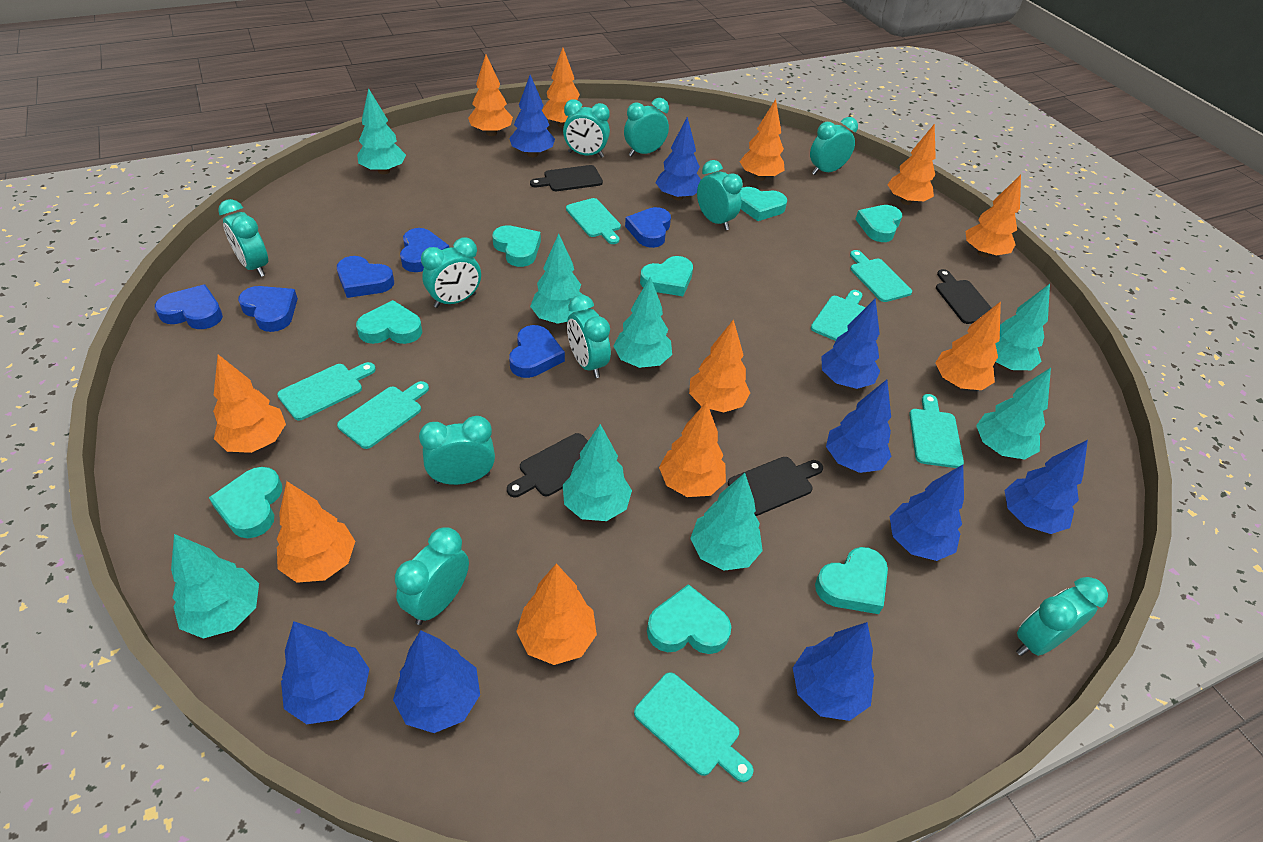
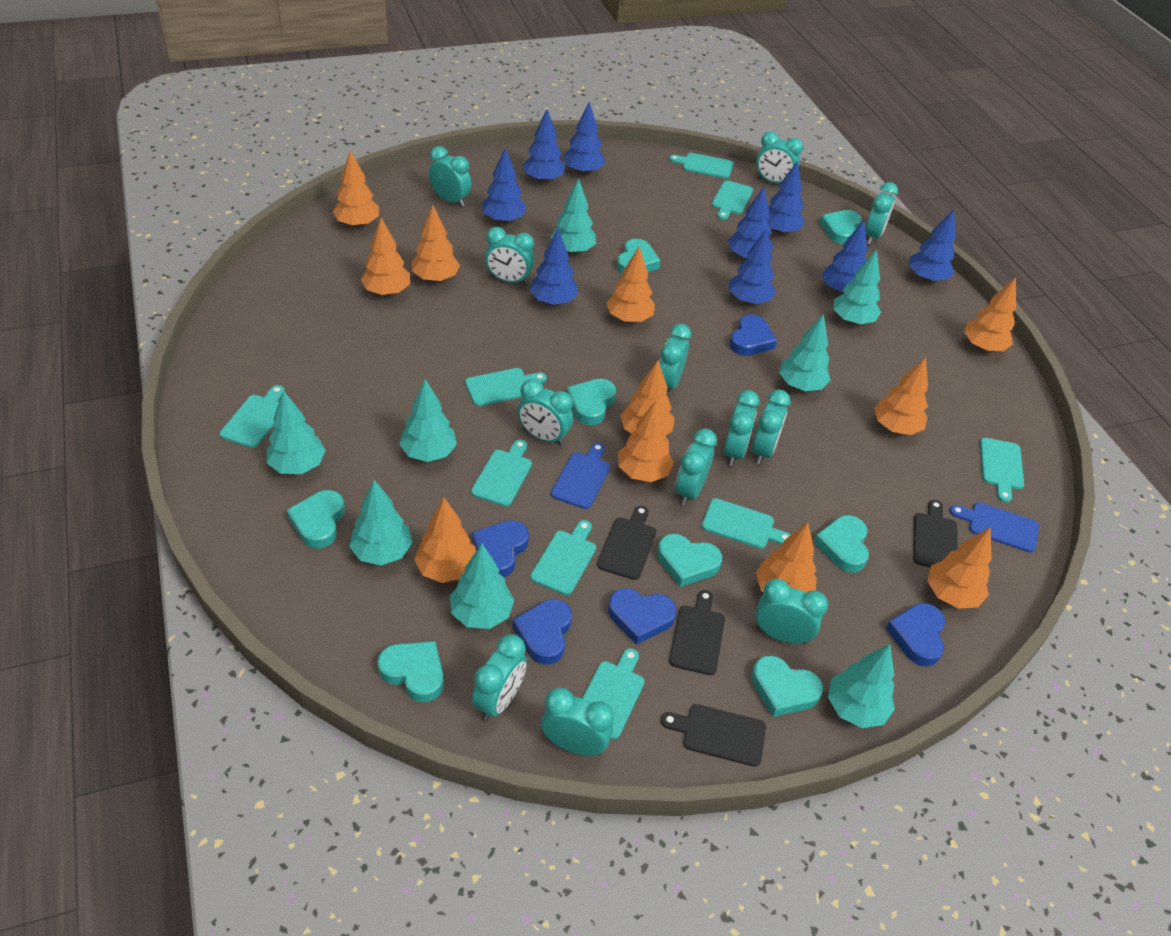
blue cutting board: none = 0 -> [551,442,610,509] [949,502,1039,553] = 2
blue heart: [155,284,223,329] [238,286,298,332] [337,256,394,298] [400,228,449,272] [509,325,565,378] [625,207,671,248] = 6 -> [472,520,529,577] [513,599,572,665] [608,588,677,645] [729,314,777,356] [886,603,945,667] = 5
turquoise clock: [218,199,268,277] [395,527,469,625] [419,416,495,485] [421,238,481,308] [563,99,610,158] [567,295,611,378] [624,98,669,157] [697,160,743,230] [810,117,858,175] [1016,577,1108,656] = 10 -> [429,146,471,207] [472,634,527,721] [485,227,535,285] [517,379,573,445] [541,687,614,756] [659,324,691,391] [675,429,717,506] [723,390,760,466] [752,389,791,464] [755,579,828,644] [756,132,803,183] [865,182,898,245] = 12
turquoise cutting board: [277,362,376,420] [337,381,429,449] [566,198,621,244] [634,672,753,782] [811,290,866,341] [850,250,912,302] [909,394,964,468] = 7 -> [220,385,285,448] [465,368,547,406] [471,439,532,507] [530,520,596,595] [582,648,645,740] [669,153,733,179] [702,498,791,549] [712,180,753,220] [980,438,1024,503] = 9

